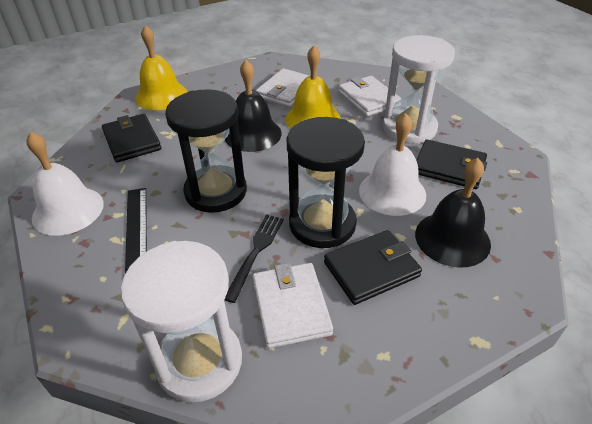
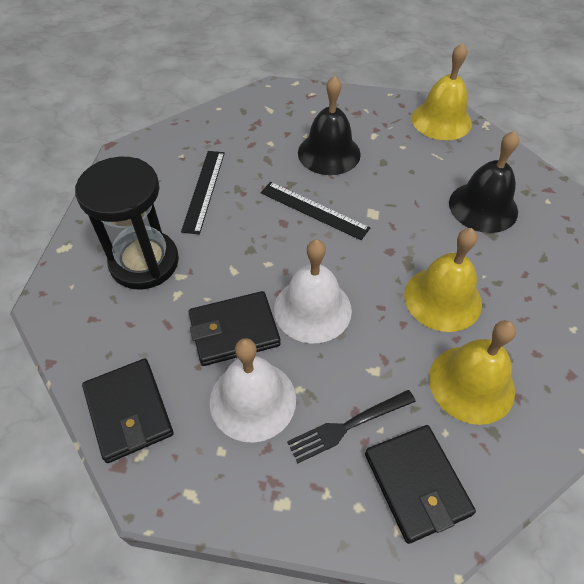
black hourglass: [165,89,247,213] [286,117,365,248] = 2 -> [75,157,179,290] = 1
black ruler: [125,188,147,274] = 1 -> [181,151,225,235] [261,182,370,240] = 2
white hourglass: [121,241,242,402] [383,35,455,144] = 2 -> none = 0
white wallet: [252,263,333,349] [256,68,309,108] [338,76,401,116] = 3 -> none = 0
yellow bell: [135,25,188,110] [285,45,341,129] = 2 -> [404,228,482,332] [412,43,472,140] [429,320,516,425] = 3

